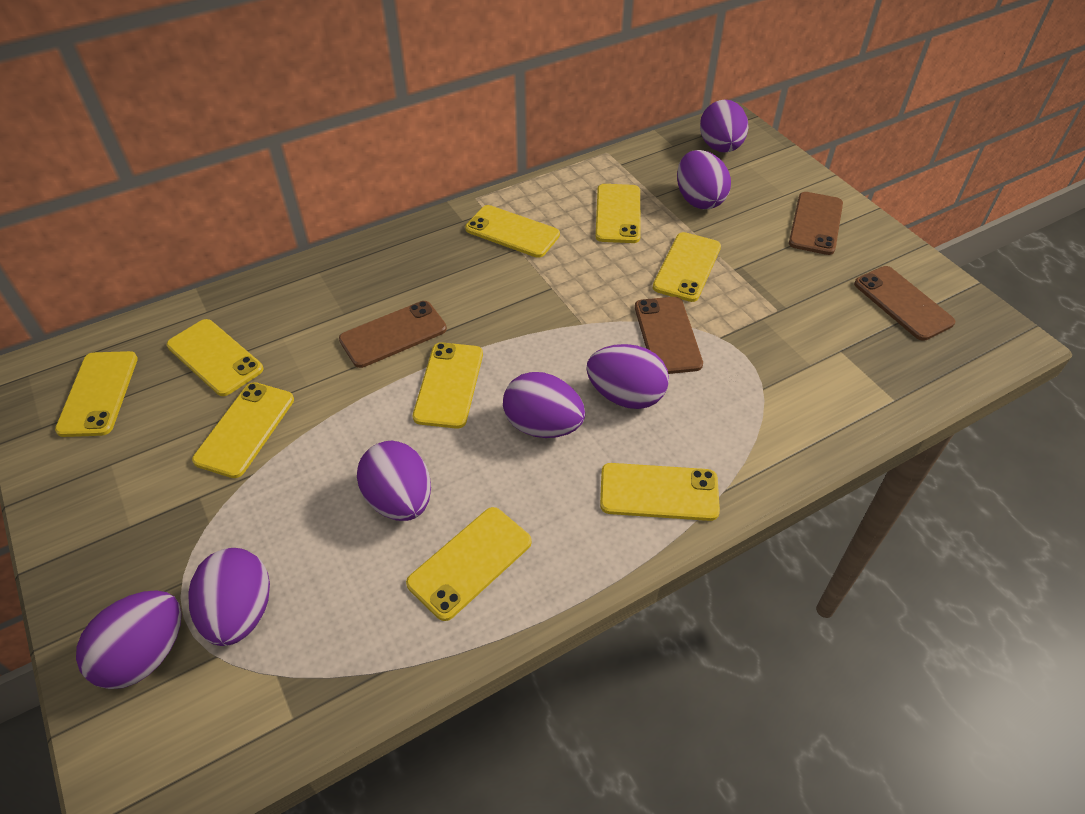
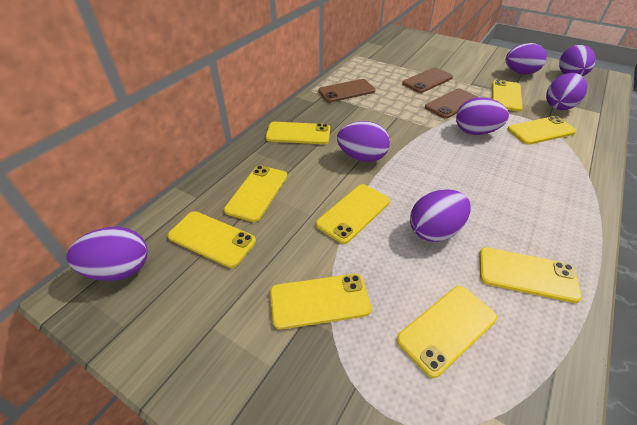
brown phone: [339,301,447,368] [635,297,703,374] [789,192,843,255] [854,266,955,341] = 4 -> [318,79,376,102] [402,67,453,93] [425,88,479,119] = 3

